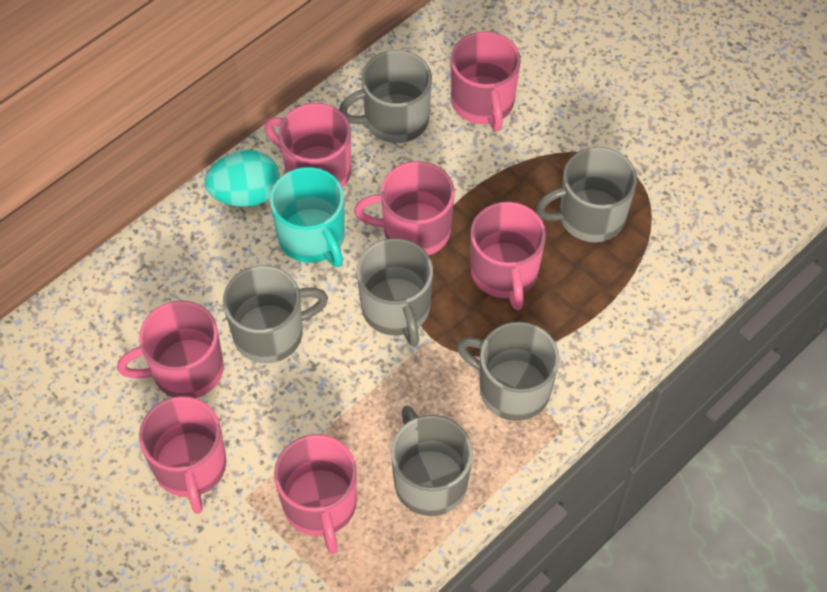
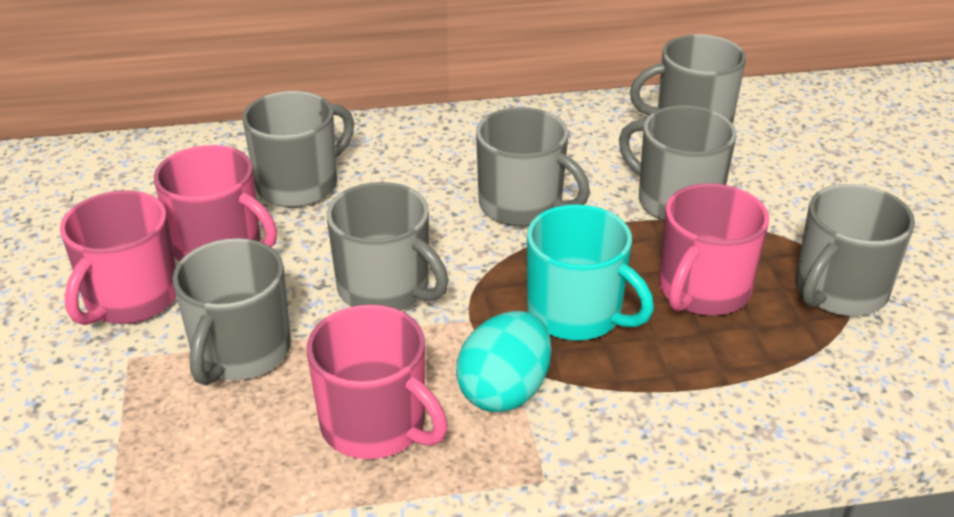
grey mug: [223,265,328,363] [339,50,432,143] [357,238,433,347] [391,406,473,516] [457,322,559,421] [536,147,637,242] = 6 -> [172,238,291,385] [242,91,354,207] [327,182,449,311] [476,107,590,226] [619,105,736,221] [630,34,746,123] [796,184,915,316] = 7
pink mug: [117,301,224,398] [139,396,227,514] [265,103,351,188] [274,434,357,554] [354,161,455,255] [450,32,521,131] [470,202,546,310] = 7 -> [60,190,176,325] [154,145,277,262] [307,305,448,459] [659,183,769,316] = 4

